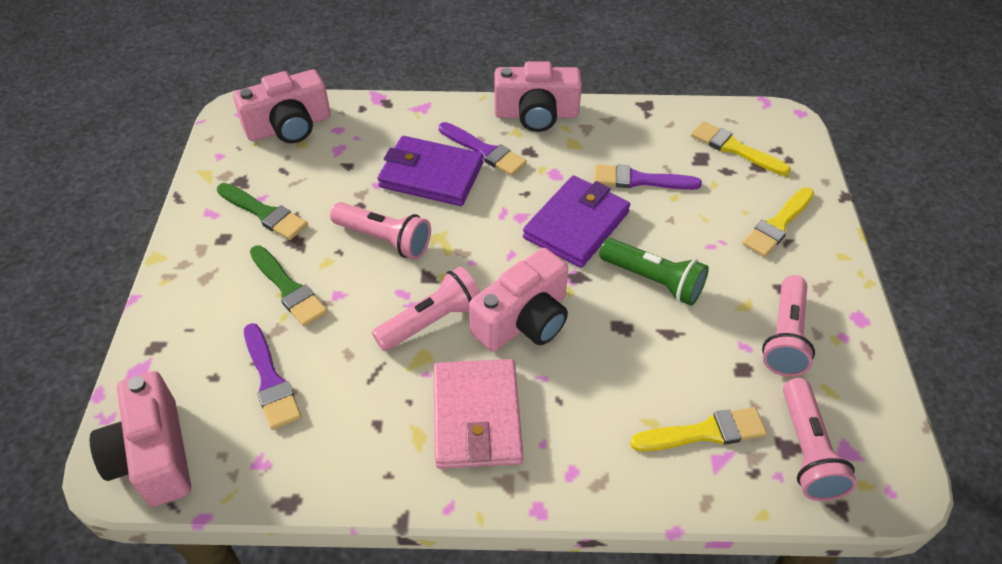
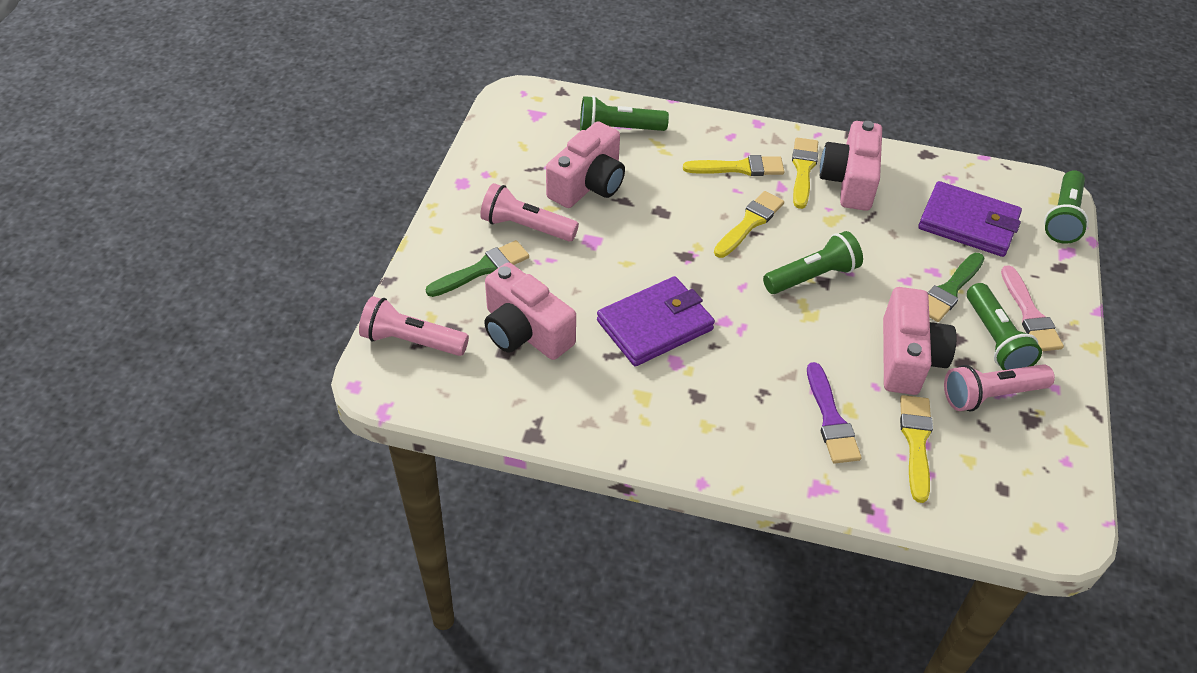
green flashlight: [599,238,709,306] = 1 -> [580,96,669,131] [763,231,863,294] [967,283,1042,370] [1044,170,1089,244] = 4
pink brush: none = 0 -> [1001,265,1064,351] = 1
pink flashlight: [330,202,431,259] [372,267,480,351] [762,275,815,376] [783,378,857,501] = 4 -> [359,296,469,356] [480,183,579,242] [944,364,1055,411] = 3
pink wallet: [434,359,523,469] = 1 -> none = 0
purple brush: [244,323,302,430] [439,122,527,176] [594,164,702,190] = 3 -> [807,362,862,463] = 1
yellow brush: [630,407,767,451] [691,121,791,175] [742,187,814,257] = 3 -> [683,155,784,176] [714,191,784,258] [792,138,818,209] [900,395,933,503] = 4

